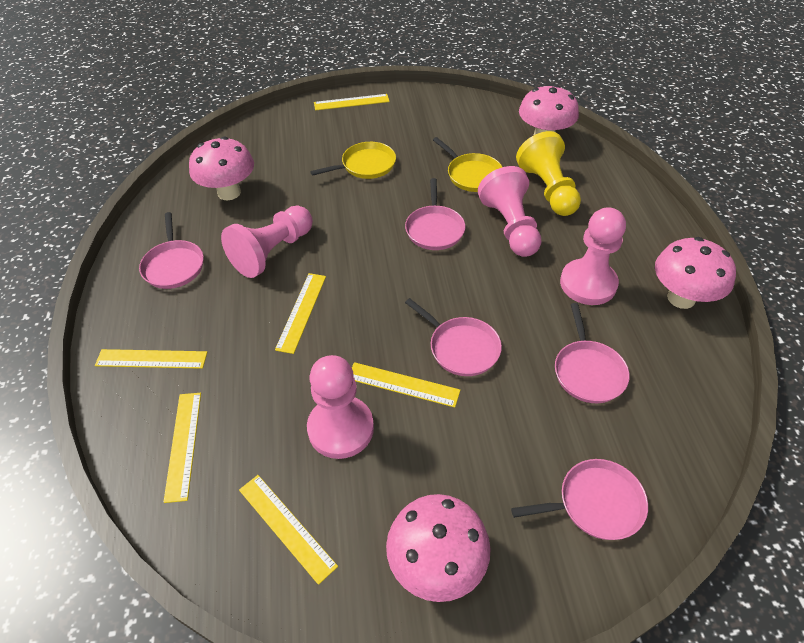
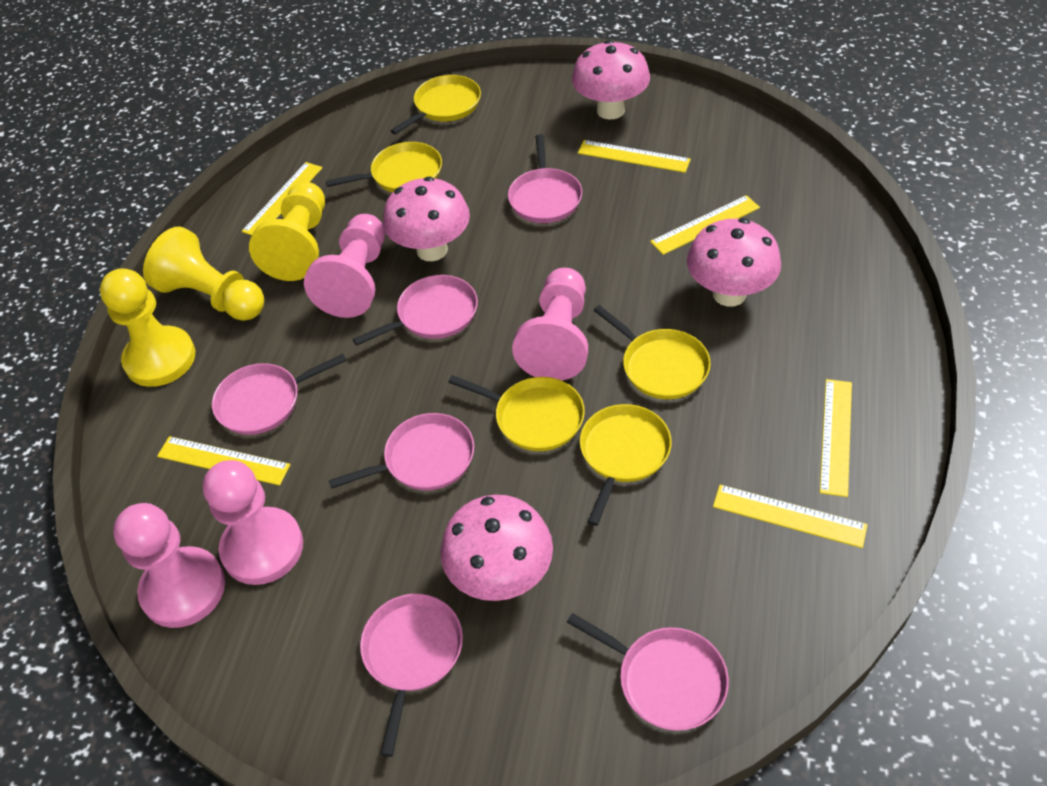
pink pan: [139,212,204,289] [405,178,465,250] [405,298,502,376] [511,459,648,540] [555,303,630,403] = 5 -> [212,354,346,435] [329,413,474,490] [353,275,478,346] [360,594,463,757] [508,134,582,223] [567,613,729,731] = 6
yellow pan: [310,142,396,179] [433,137,502,192] = 2 -> [326,142,442,192] [390,75,481,135] [448,375,585,451] [580,404,672,526] [593,305,711,399] = 5
yellow pawn: [516,131,581,216] = 1 -> [100,268,195,387] [143,226,264,321] [249,182,325,281] = 3

